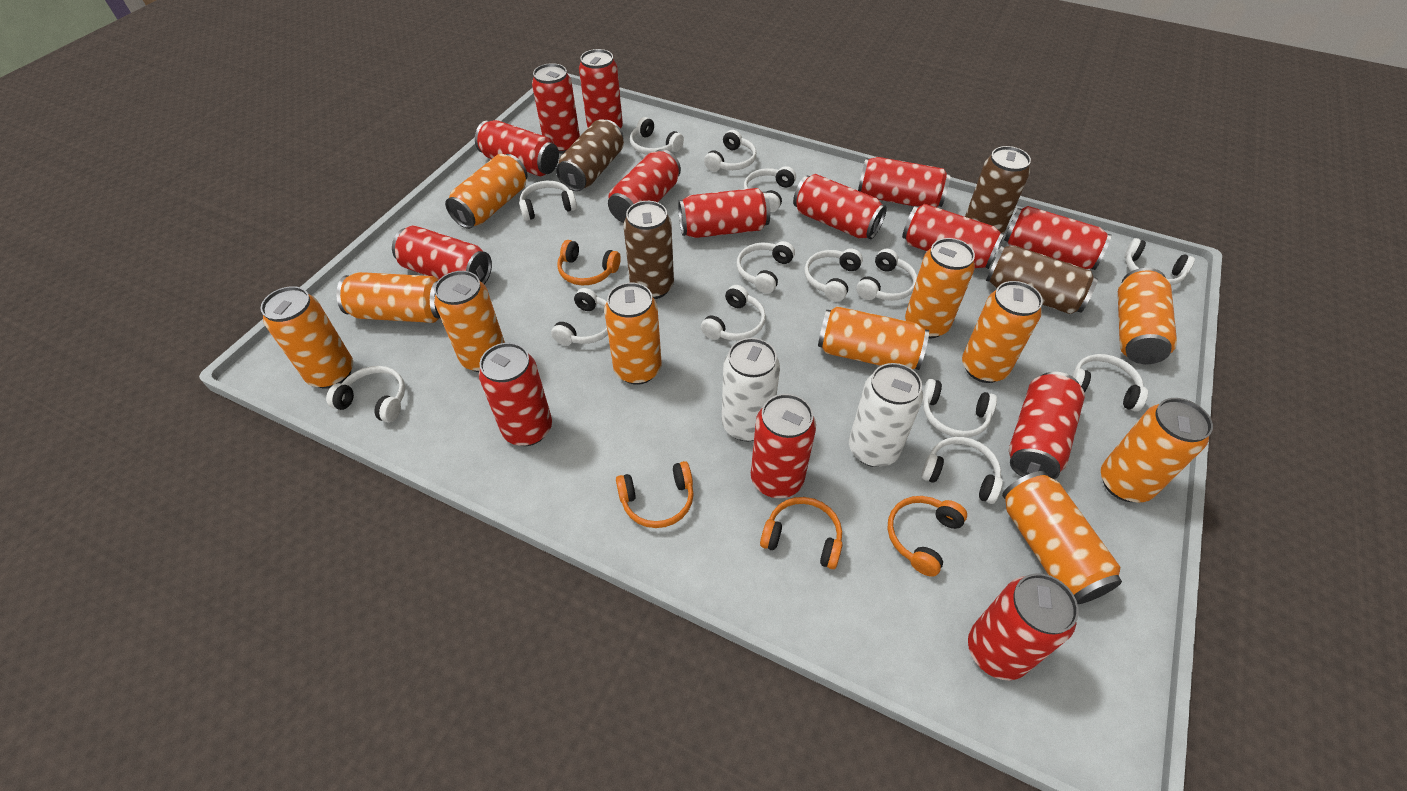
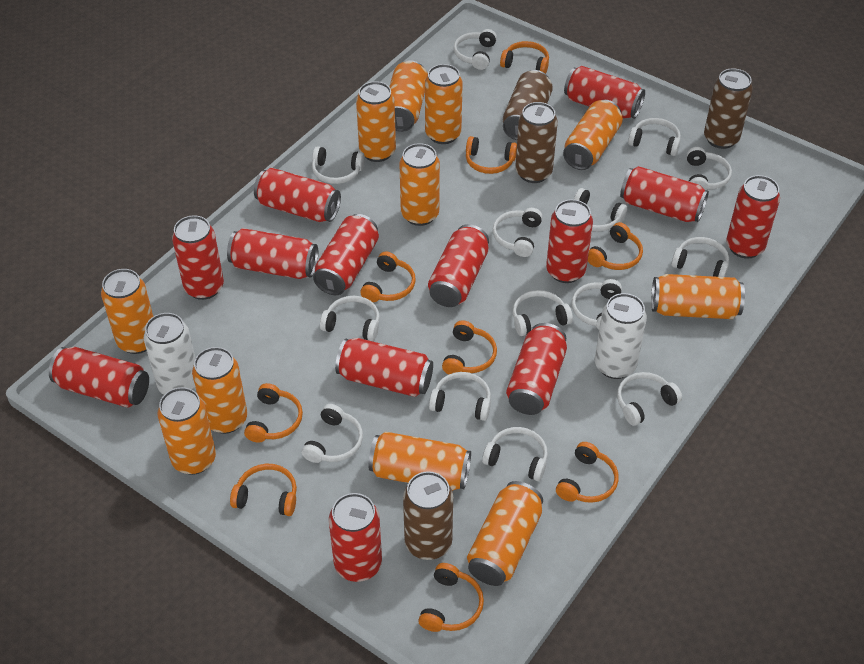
orange headphones: [557,240,621,285] [616,461,694,528] [760,497,843,569] [888,496,967,577] = 4 -> [230,464,297,516] [244,383,303,443] [360,252,416,302] [418,563,484,632] [442,320,497,374] [466,136,517,174] [500,41,549,74] [556,442,619,503] [588,222,643,270] = 9
red can: [392,225,492,284] [475,120,559,176] [479,343,552,446] [532,63,580,154] [579,49,623,128] [608,149,681,223] [678,188,770,238] [751,394,816,498] [793,174,887,239] [858,157,951,207] [902,204,1004,269] [968,573,1079,680] [1004,206,1112,270] [1009,372,1085,480] = 14 -> [49,347,149,407] [172,215,224,300] [227,228,318,279] [254,168,341,222] [313,214,379,295] [329,493,382,582] [335,338,433,397] [428,224,489,307] [506,323,567,415] [546,199,593,283] [564,66,645,119] [620,166,709,222] [726,175,780,259] = 13

